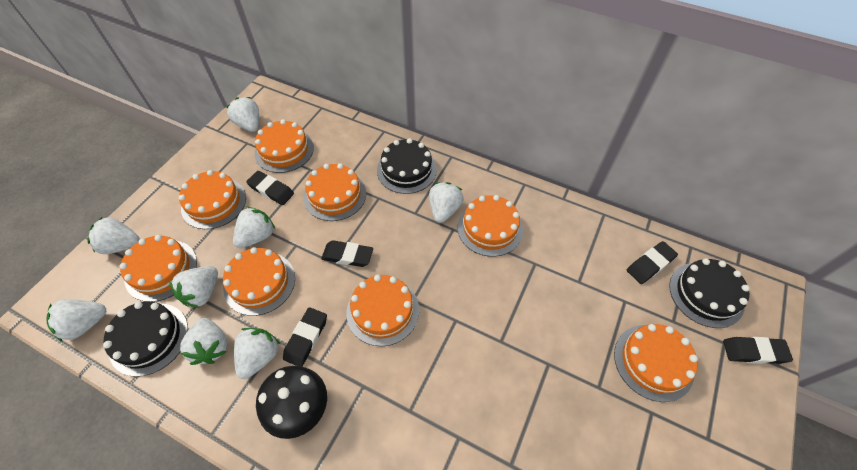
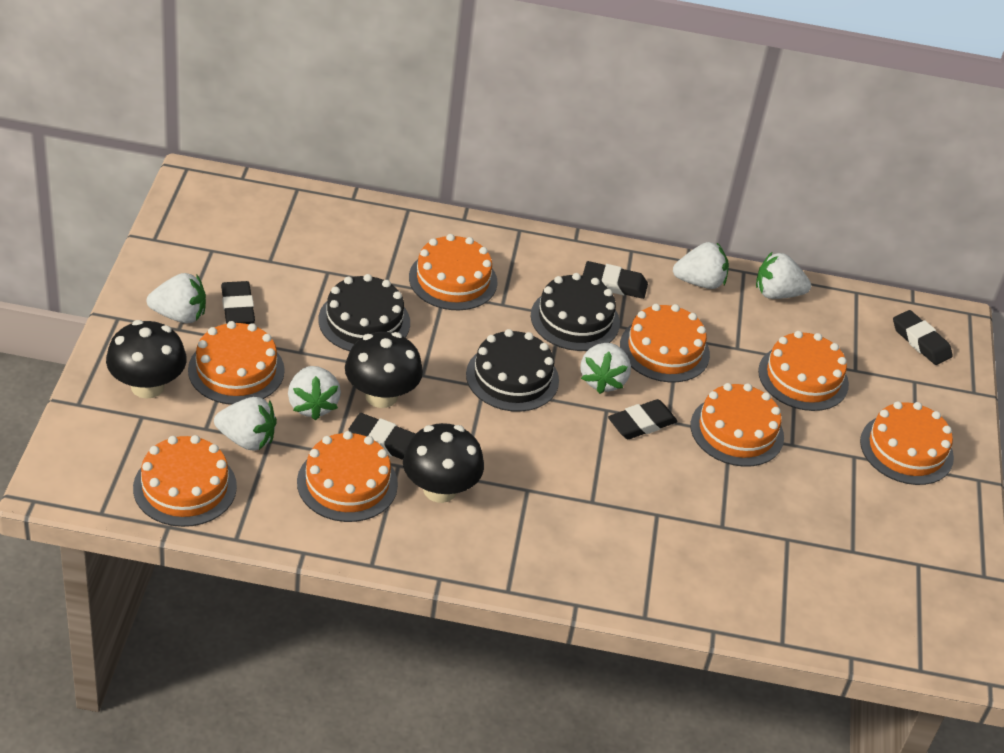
black mushroom: [256,366,327,439] = 1 -> [106,320,187,399] [345,332,423,408] [403,423,484,503] = 3
white strawberry: [46,299,106,342] [87,217,140,254] [169,266,218,308] [180,318,228,365] [226,97,259,132] [233,207,275,248] [234,328,280,379] [429,182,464,223] = 8 -> [147,273,206,323] [214,397,277,451] [288,366,341,420] [580,343,631,394] [673,242,729,289] [756,252,811,299] = 6

